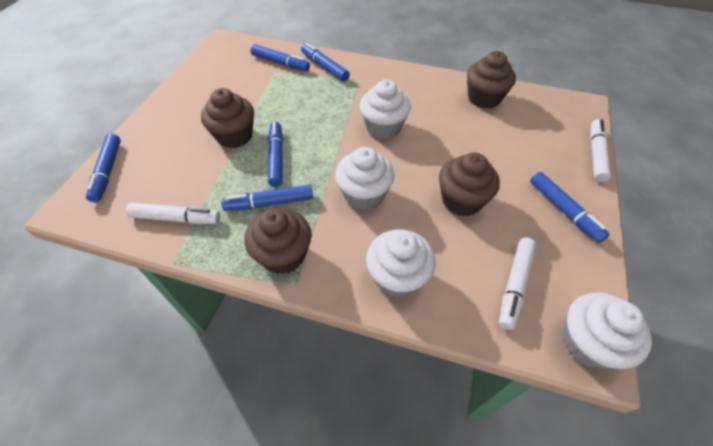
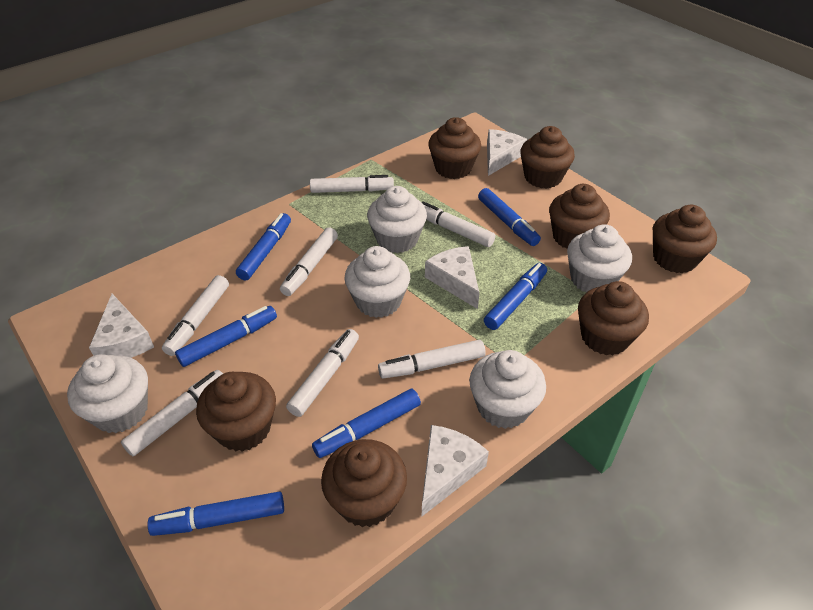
brown cupcake: [201,88,254,148] [245,208,312,274] [439,153,500,216] [467,51,516,109] = 4 -> [196,372,276,452] [321,439,407,527] [428,117,481,179] [520,126,575,188] [549,184,610,249] [578,281,649,355] [653,205,717,273] = 7
white cheese: none = 0 -> [89,294,154,358] [422,425,489,516] [425,246,480,309] [487,129,527,176] = 4
white cupcake: [335,147,394,210] [360,80,411,139] [366,229,436,298] [562,292,652,369] = 4 -> [67,354,148,433] [345,246,410,318] [367,186,427,253] [469,350,546,429] [567,224,632,292] = 5
white marker: [126,202,220,224] [499,238,536,330] [590,119,611,182] = 3 -> [121,370,223,456] [162,275,229,356] [280,227,338,296] [286,329,359,417] [310,175,394,193] [378,340,486,378] [422,201,495,247] = 7

